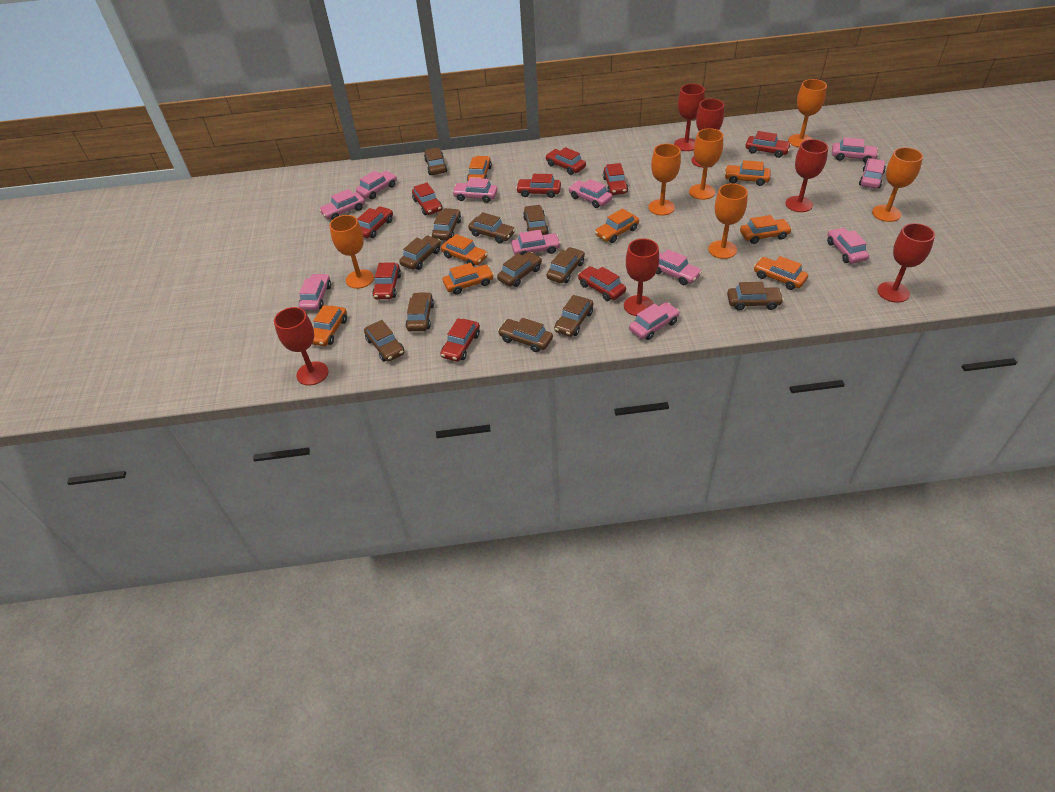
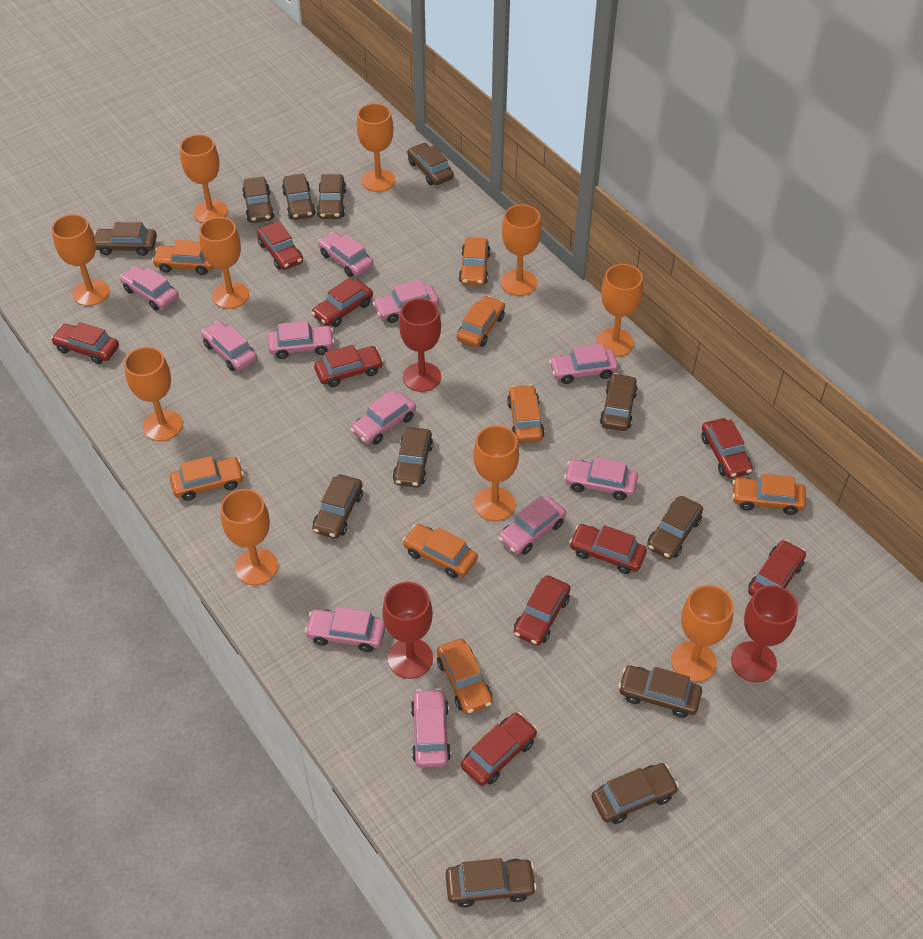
orange goblet: [329,215,374,289] [648,144,681,216] [689,128,723,200] [708,184,748,259] [788,79,827,147] [872,147,923,222] = 6 -> [51,214,110,306] [124,347,183,441] [180,134,228,223] [199,217,249,309] [221,489,278,585] [357,103,395,192] [474,425,519,521] [501,204,541,296] [596,264,643,357] [671,585,734,682] = 10
red goblet: [274,307,328,386] [624,239,659,316] [674,84,705,151] [692,99,724,168] [785,139,828,212] [877,223,935,303] = 6 -> [382,582,433,679] [399,298,441,392] [731,585,798,682] = 3

